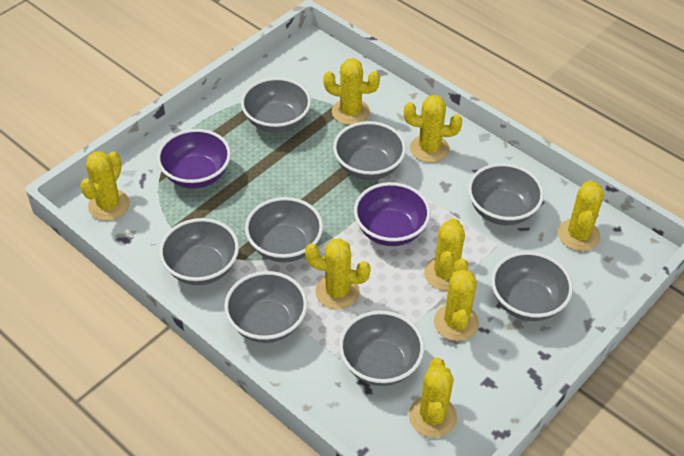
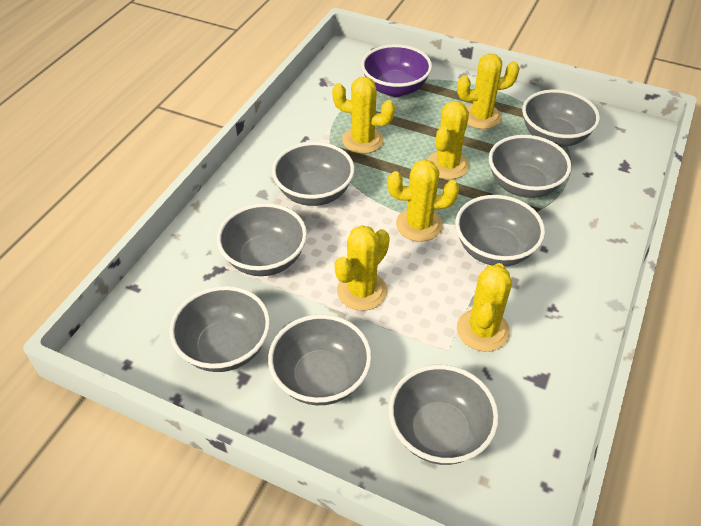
purple bowl: [157,129,231,189] [354,182,431,246] = 2 -> [361,44,432,97] = 1
yellow cactus: [80,151,130,221] [305,238,371,310] [323,58,380,125] [404,95,462,163] [409,358,457,438] [424,218,465,291] [434,258,479,341] [558,180,604,251] = 8 -> [332,77,395,154] [335,225,390,311] [388,159,459,242] [427,101,469,180] [457,53,520,129] [457,263,512,352] = 6

